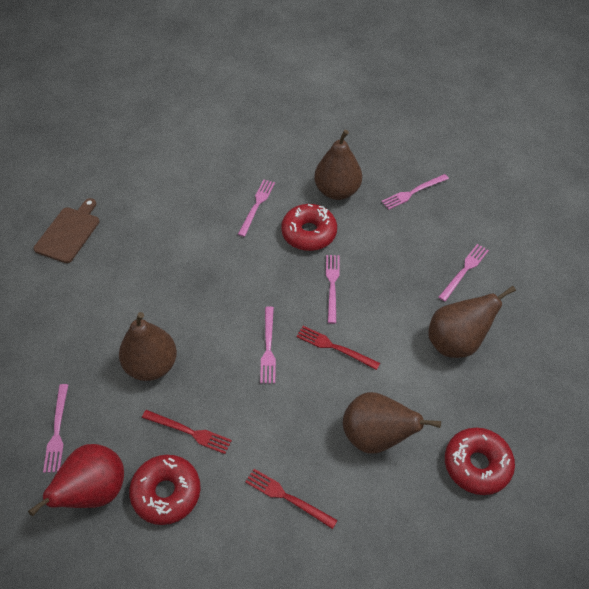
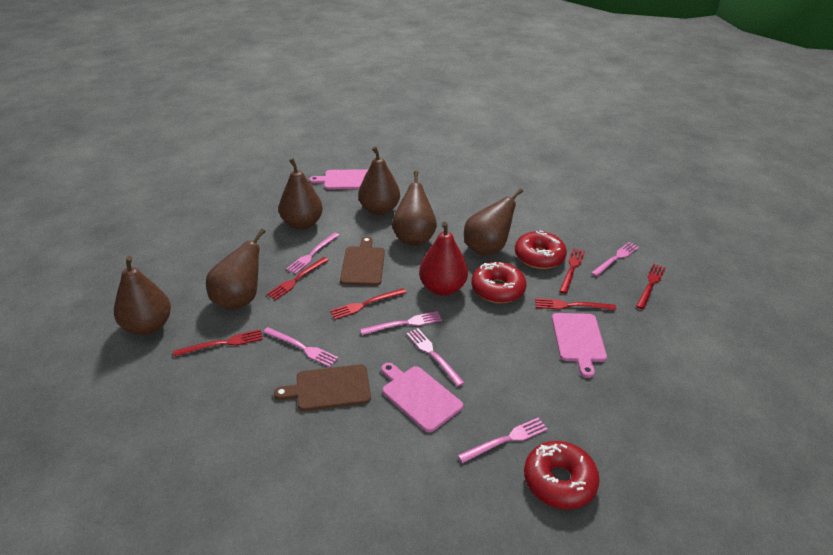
brown cutting board: [33,198,100,263] = 1 -> [274,365,371,411] [340,236,385,286] = 2
brown pear: [119,312,177,381] [314,130,362,200] [343,392,441,454] [428,286,516,358] = 4 -> [114,256,171,335] [206,229,266,310] [279,158,323,230] [358,146,400,215] [392,171,437,245] [464,188,523,256] = 6
pink cutting board: none = 0 -> [309,169,368,189] [381,363,463,433] [552,313,607,378] = 3
red fork: [142,410,232,454] [245,469,338,529] [296,326,380,370] = 3 -> [173,329,263,357] [267,257,329,300] [330,288,406,320] [535,298,616,310] [560,248,585,294] [636,264,666,309] = 6

